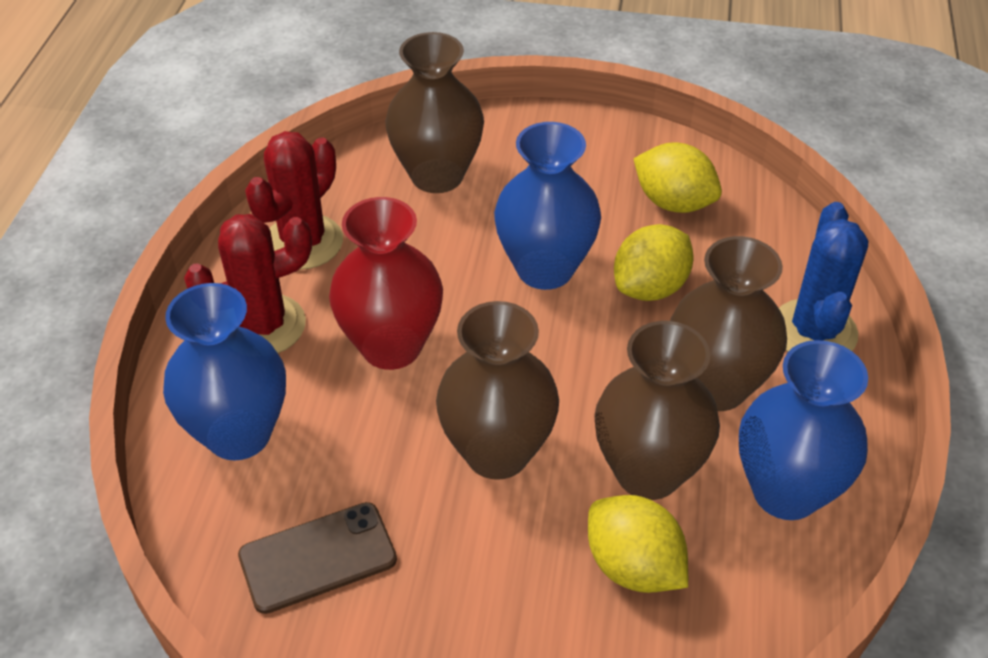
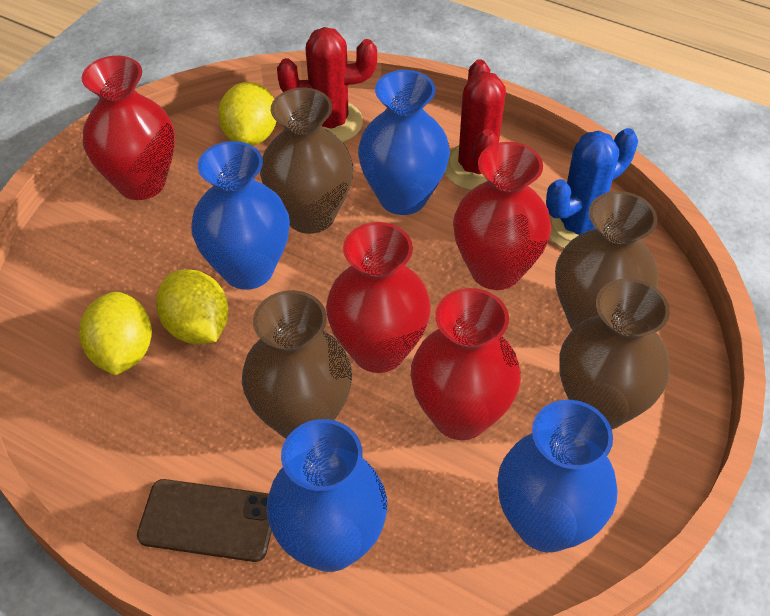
blue vase: [163,283,286,460] [494,122,601,290] [739,340,868,520] = 3 -> [191,141,290,290] [266,419,387,572] [358,70,450,215] [497,400,618,552] = 4
red vase: [329,197,443,370] = 1 -> [82,56,175,200] [326,222,431,373] [411,288,521,440] [453,142,551,290] = 4

